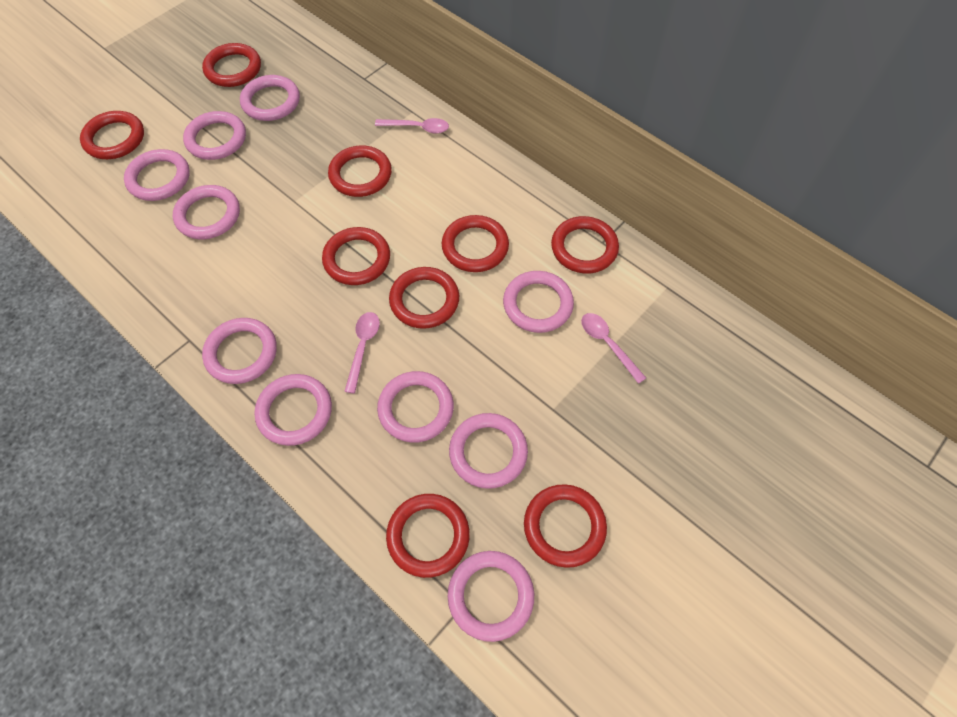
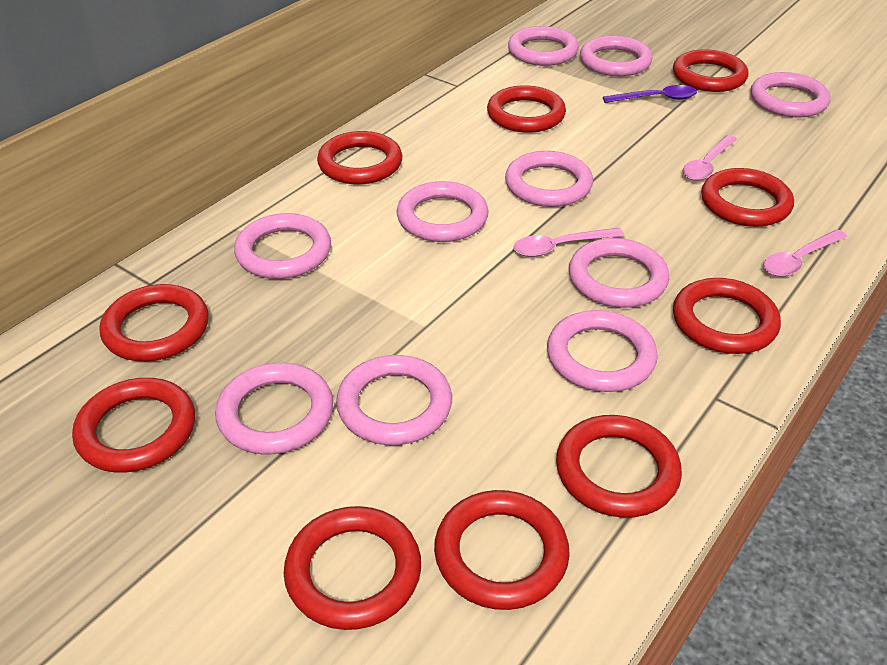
purple spoon: none = 0 -> [603,85,697,103] = 1
red ring: [80,111,144,159] [202,43,261,87] [322,227,390,285] [328,146,392,197] [386,494,470,578] [389,267,459,329] [442,215,509,272] [524,484,607,568] [551,216,619,274] = 9 -> [72,378,195,472] [99,284,209,361] [284,506,421,630] [317,131,402,184] [434,490,570,610] [487,85,566,133] [556,415,682,518] [673,49,749,92] [673,278,781,354] [701,168,794,227] = 10

